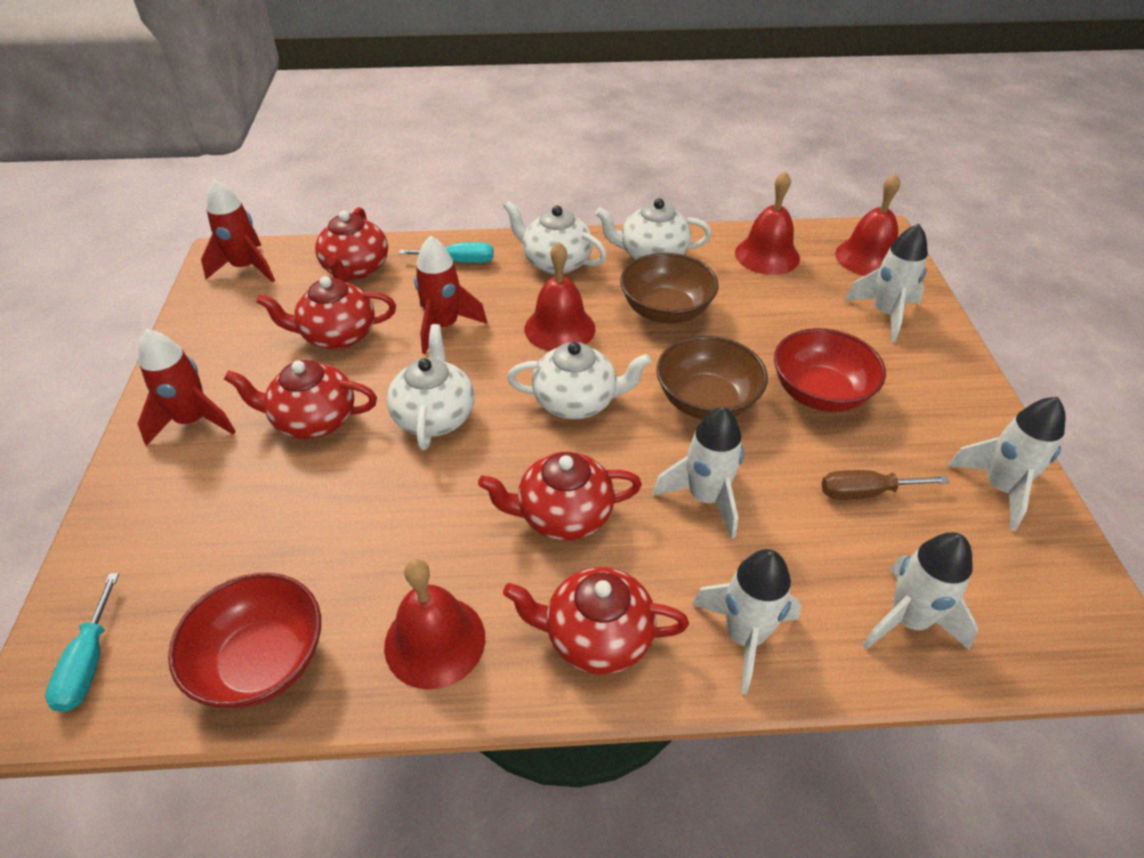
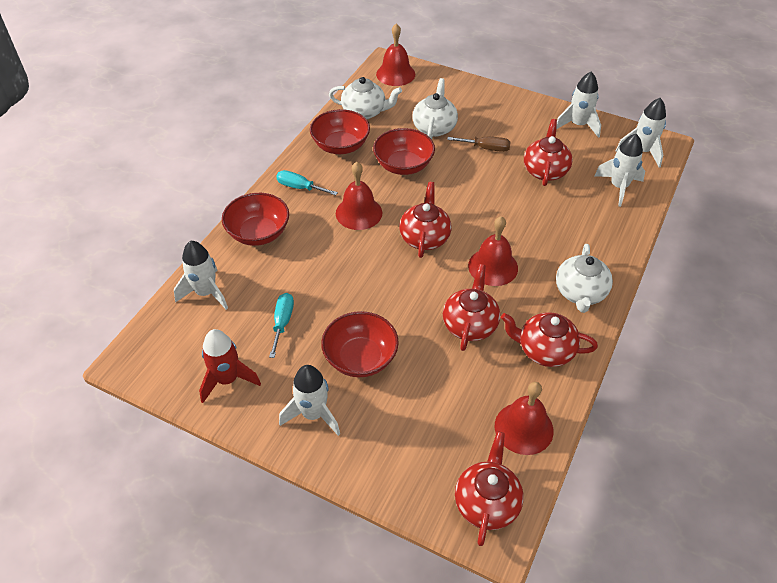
brown bowl: [620,253,719,323] [656,336,768,420] = 2 -> none = 0
red bowl: [168,573,321,708] [774,328,886,412] = 2 -> [222,193,289,246] [310,109,370,154] [321,311,399,377] [373,128,435,175] = 4
red rocket: [138,329,236,446] [201,179,275,283] [414,236,487,354] = 3 -> [199,329,261,403] = 1
white teapot: [387,324,474,450] [503,201,607,274] [507,342,651,419] [595,198,712,260] = 4 -> [329,77,402,119] [412,78,458,139] [556,244,613,313] = 3

